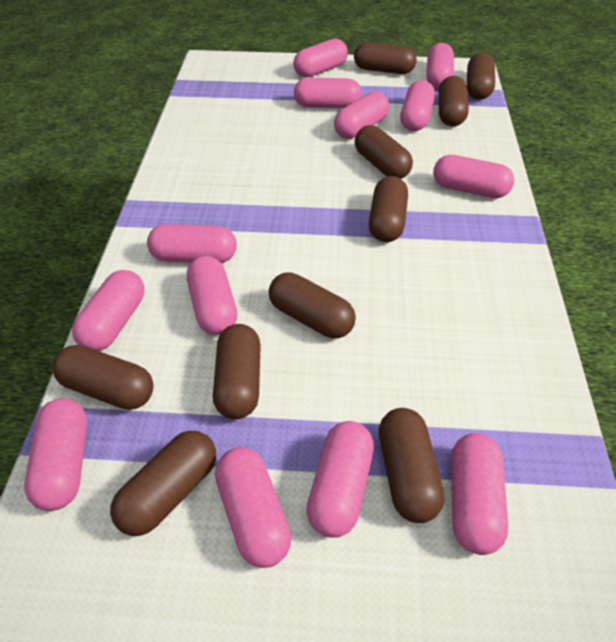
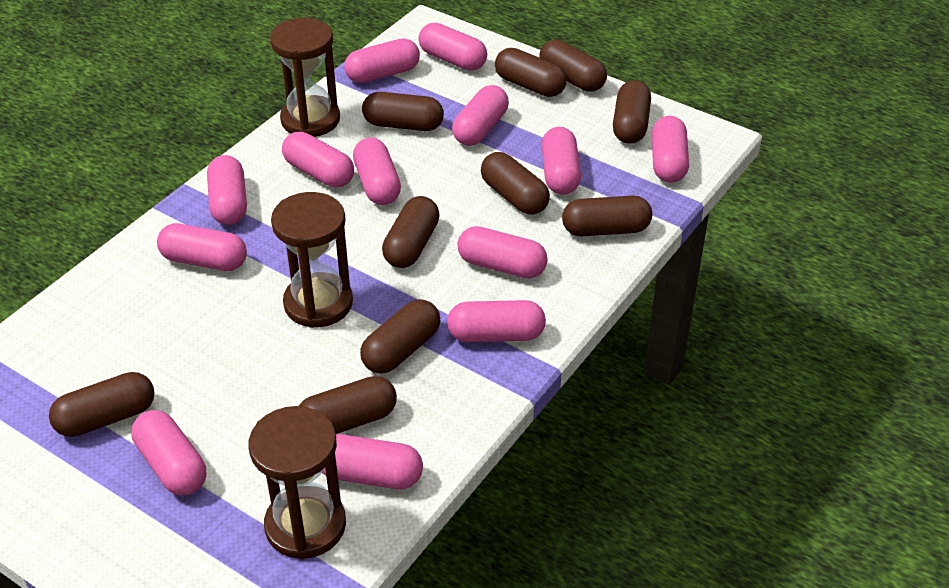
brown hourglass: none = 0 -> [249,406,346,559] [270,18,340,137] [271,192,353,328] = 3

